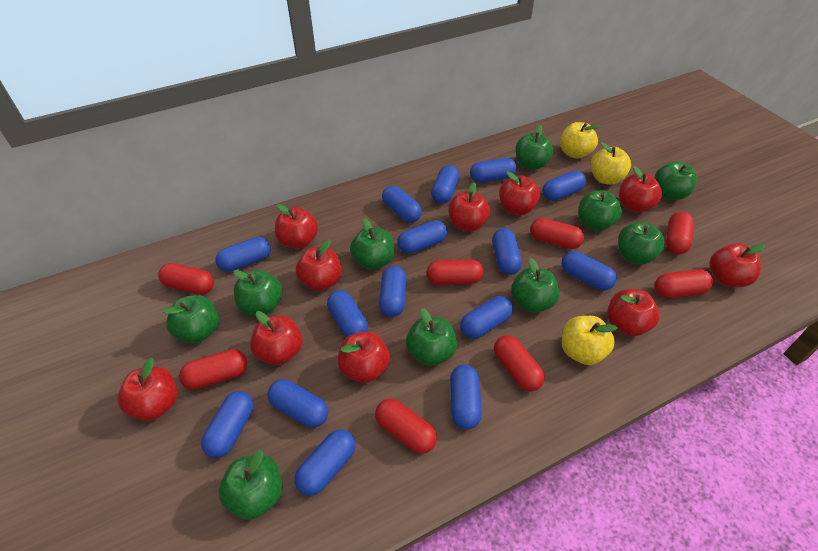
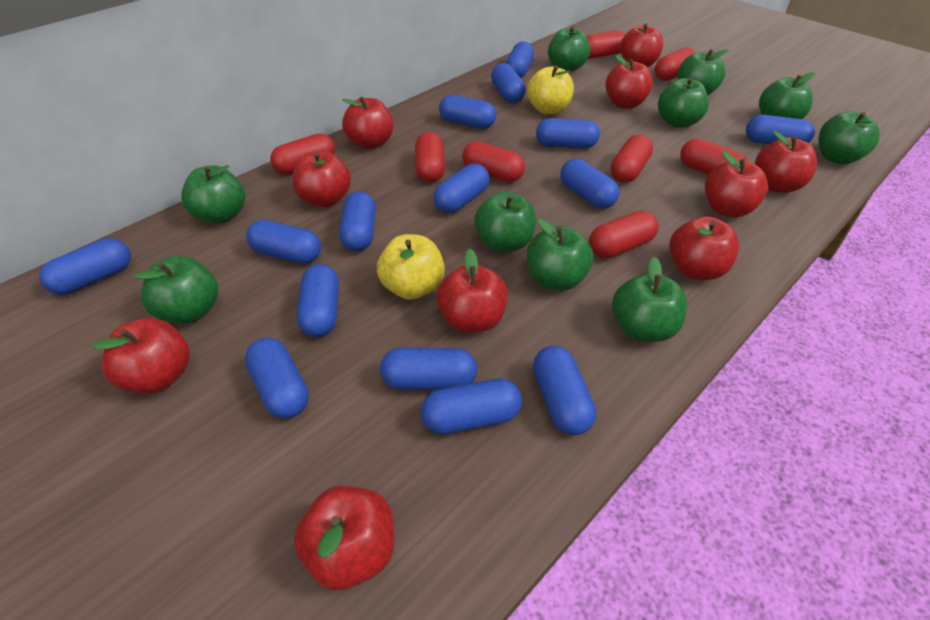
yellow apple: [560,122,600,159] [562,316,618,365] [591,142,631,185] = 3 -> [377,234,445,300] [527,65,574,115] = 2

